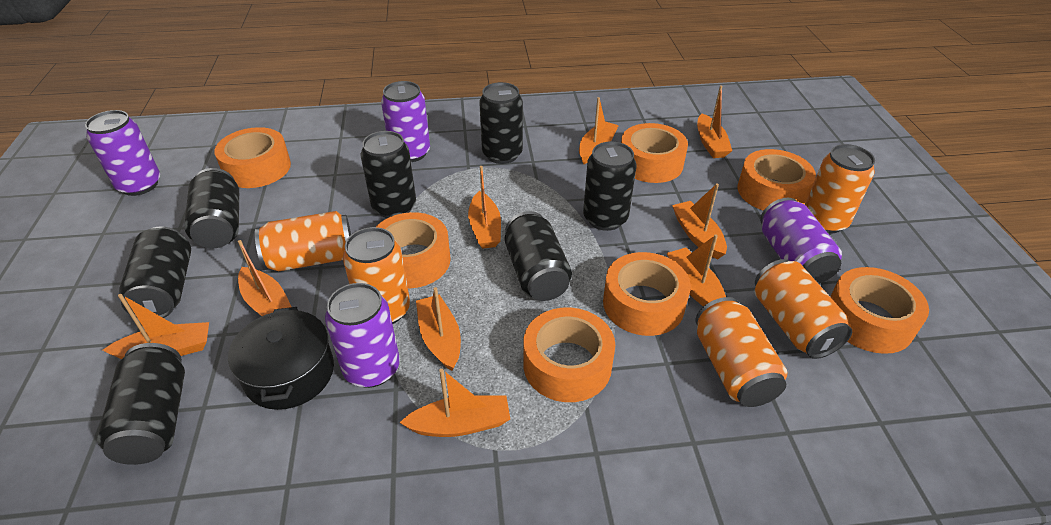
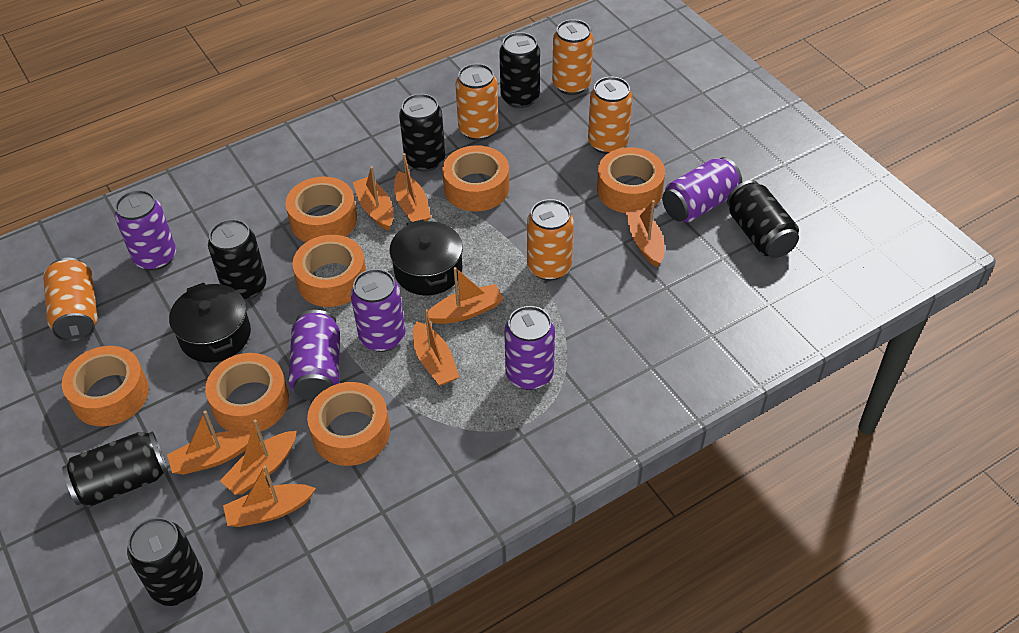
black can: [97,343,185,465] [119,226,191,318] [184,168,239,248] [361,131,416,218] [479,82,523,164] [505,211,572,301] [583,141,636,231] = 7 -> [62,431,168,507] [127,517,203,606] [208,219,267,301] [399,94,445,172] [499,32,540,108] [727,180,799,258] = 6
black pot: [228,307,334,410] = 1 -> [169,283,251,363] [389,219,463,295] = 2
orange boat: [103,294,209,359] [238,240,292,316] [399,369,510,437] [416,287,461,371] [468,166,501,249] [579,97,619,164] [667,235,726,307] [672,184,727,259] [697,85,732,158] = 9 -> [167,411,251,475] [220,419,297,495] [223,465,316,527] [353,166,393,231] [394,153,431,222] [413,309,459,386] [428,267,504,324] [625,200,665,267] = 8
purple can: [85,110,160,196] [325,283,400,388] [381,81,430,162] [760,198,842,284] = 4 -> [115,190,176,271] [289,310,340,401] [351,269,405,352] [504,306,555,390] [662,157,742,222] = 5

